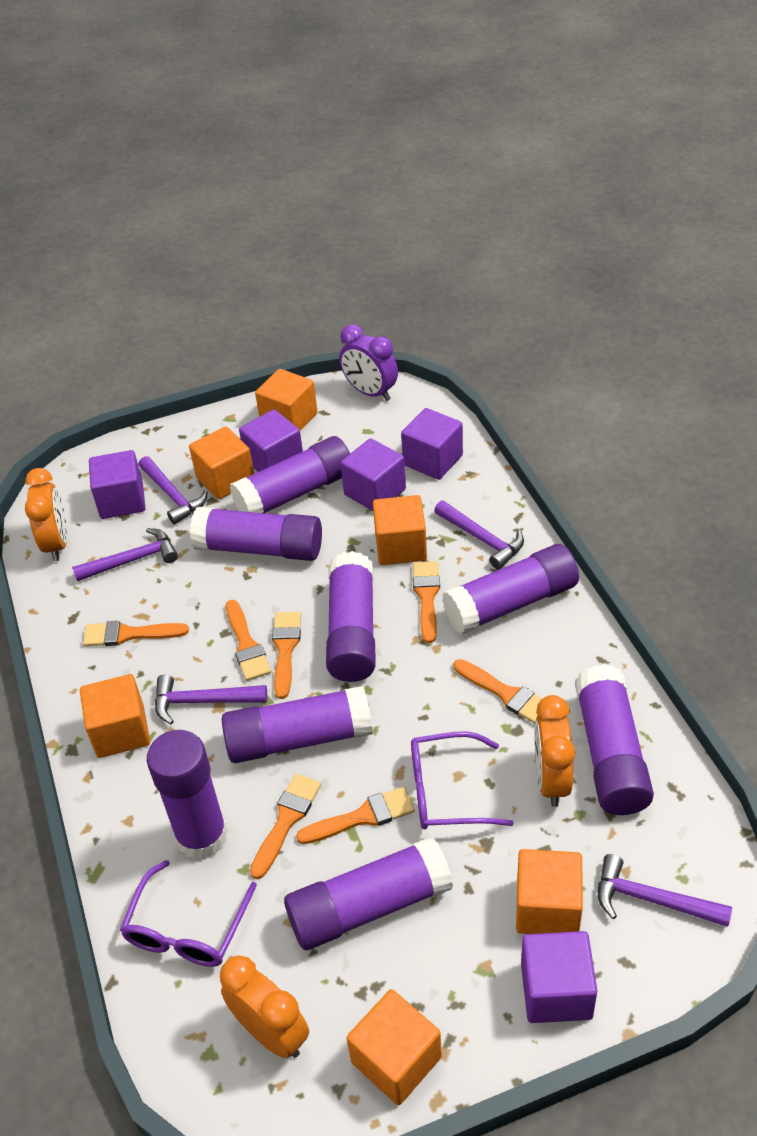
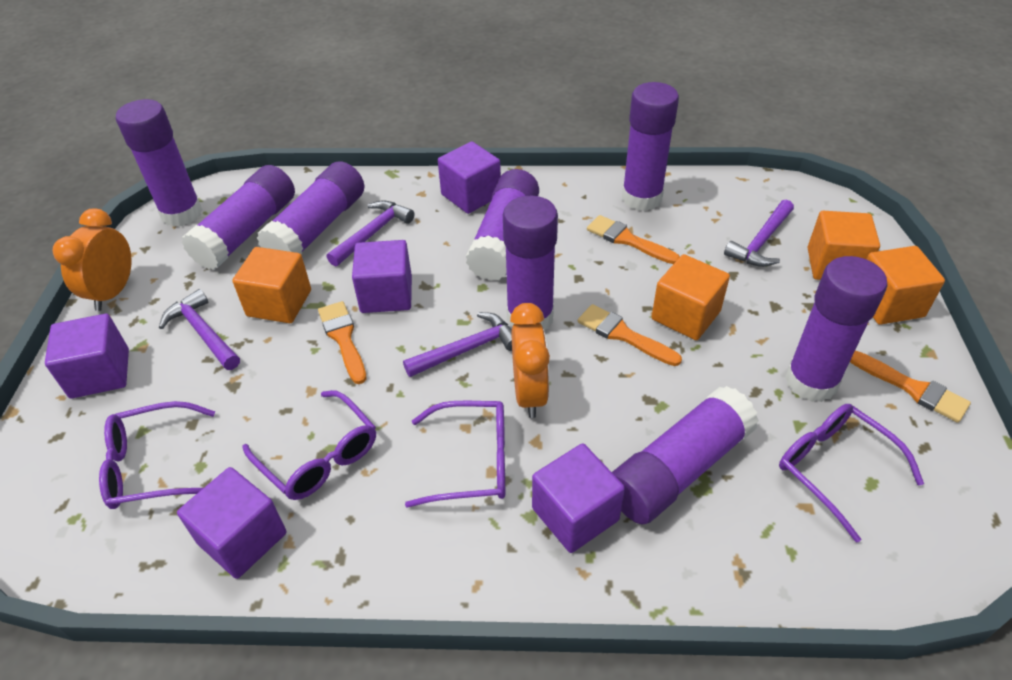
orange brush: [83,621,189,646] [226,600,271,681] [250,774,321,879] [272,612,301,699] [296,787,415,844] [413,561,440,643] [454,659,542,724] = 7 -> [318,301,366,384] [578,304,682,366] [587,215,680,264] [850,351,971,423] = 4
orange clock: [25,468,67,561] [220,955,309,1058] [534,695,575,807] = 3 -> [53,208,132,311] [510,303,550,418] = 2
orange cube: [80,674,150,758] [189,427,254,500] [255,369,318,431] [346,989,442,1105] [373,495,427,565] [516,849,583,934] = 6 -> [232,247,311,323] [652,254,730,340] [808,211,880,280] [867,246,945,325] = 4
purple clock: [339,324,398,401] = 1 -> none = 0
purple glasses: [120,860,257,967] [411,731,513,829] = 2 -> [99,401,215,509] [243,390,376,500] [405,401,505,507] [779,404,924,543] = 4
purple hammer: [72,528,178,581] [139,456,208,525] [155,675,267,724] [434,501,524,569] [598,854,732,927] = 5 -> [159,289,240,370] [327,200,415,267] [403,312,512,377] [724,200,794,267] = 4

